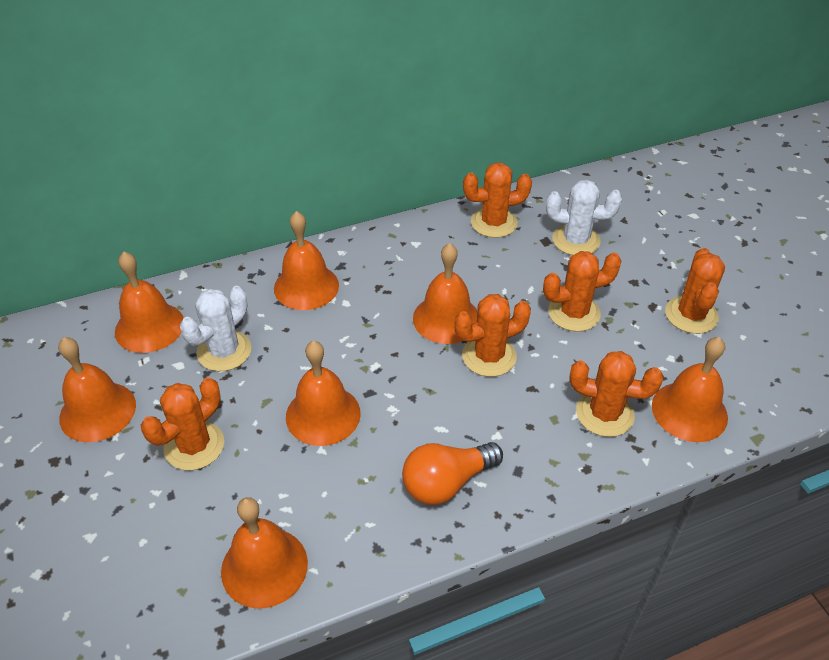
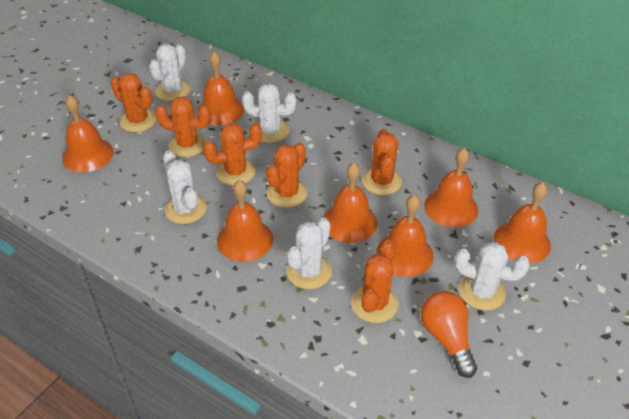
white cactus: [180,286,252,371] [546,180,622,255] = 2 -> [149,44,191,101] [163,150,207,224] [242,84,297,143] [286,218,332,289] [454,242,530,311] = 5

